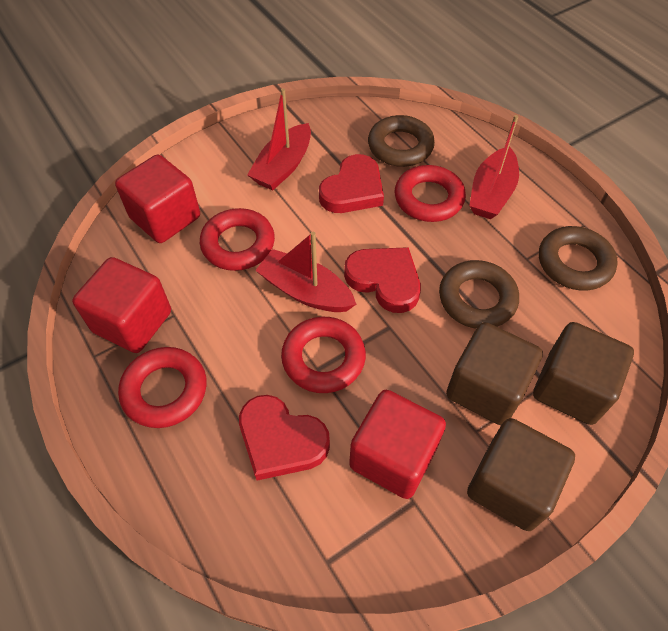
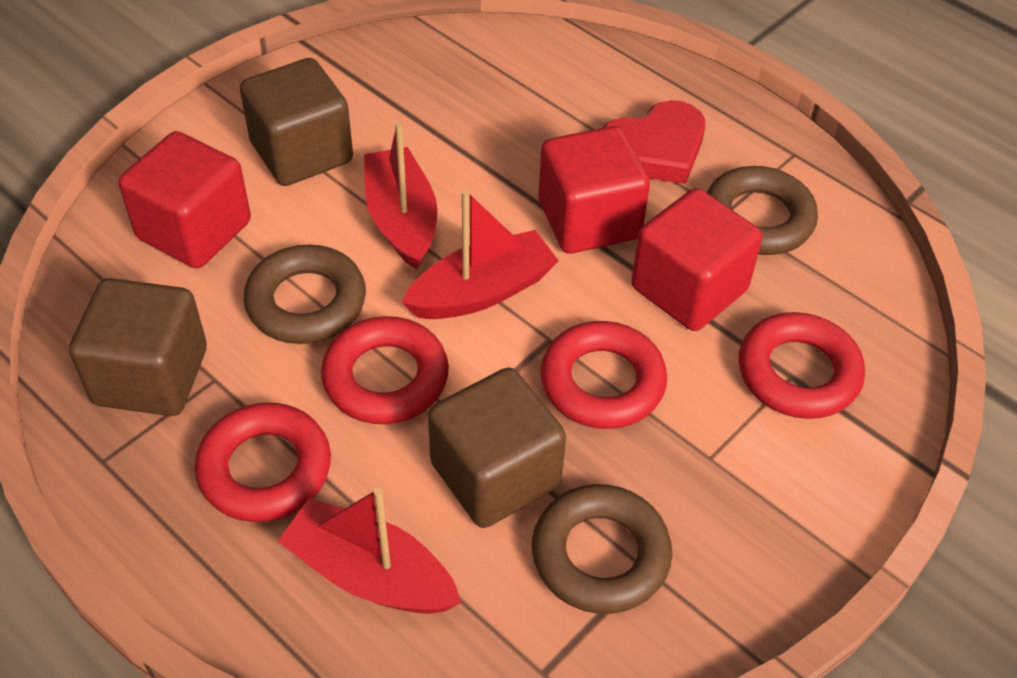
red heart: [239,395,330,481] [319,154,384,213] [344,247,421,313] = 3 -> [603,100,705,184] = 1

